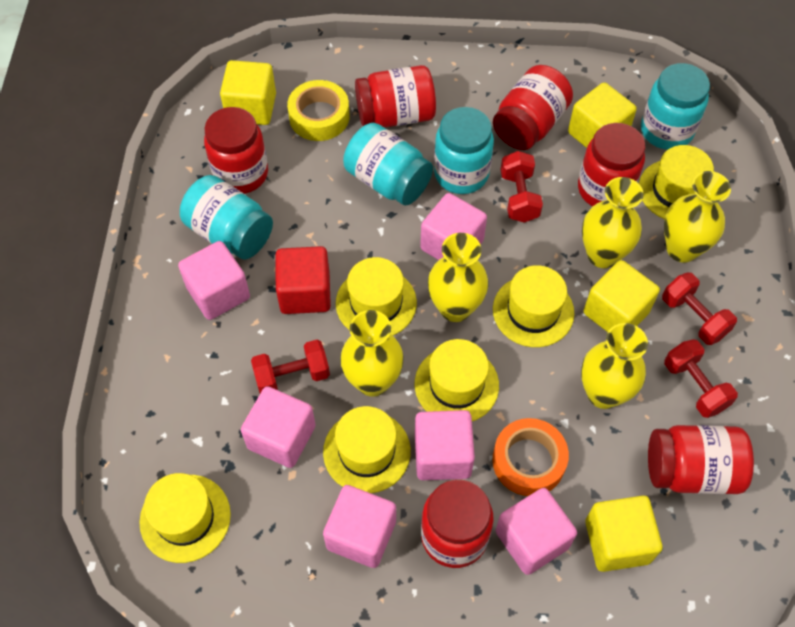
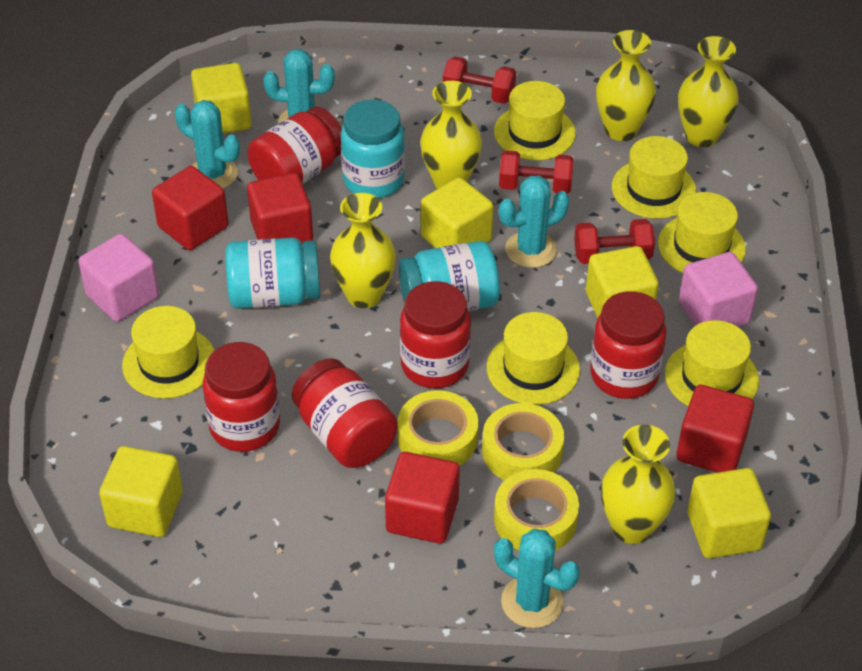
orange tape: [492,418,569,496] = 1 -> none = 0
pink cube: [178,241,250,320] [241,386,316,468] [323,485,396,568] [415,410,475,480] [420,193,487,260] [496,488,577,575] = 6 -> [78,234,159,322] [679,252,758,327] = 2
red cube: [276,246,331,314] = 1 -> [152,166,228,250] [247,173,313,245] [385,452,460,544] [676,385,754,473] = 4
red dumbbell: [251,340,330,393] [501,151,543,223] [662,272,737,345] [664,339,738,418] = 4 -> [443,57,516,104] [499,150,574,194] [574,219,655,264] = 3
red jar: [204,107,268,194] [355,65,436,128] [421,480,494,568] [493,65,573,150] [578,123,645,206] [648,425,754,494] = 6 -> [203,342,280,452] [248,107,342,184] [292,358,398,468] [400,281,471,388] [590,291,666,399] = 5
turquoise cactus: none = 0 -> [175,100,240,189] [263,49,335,124] [494,529,580,628] [499,175,569,268] = 4
turquoise jar: [180,175,273,260] [343,123,433,206] [434,107,494,194] [641,63,710,150] = 4 -> [225,238,320,309] [341,99,405,198] [399,241,500,311] = 3
yellow cube: [220,60,276,125] [568,83,637,148] [584,260,660,332] [585,496,663,572] = 4 -> [99,446,183,537] [191,63,252,133] [421,177,494,248] [586,246,659,318] [687,468,771,558] = 5
yellow tape: [287,80,350,141] = 1 -> [398,390,478,466] [482,403,564,480] [494,469,579,551] = 3

